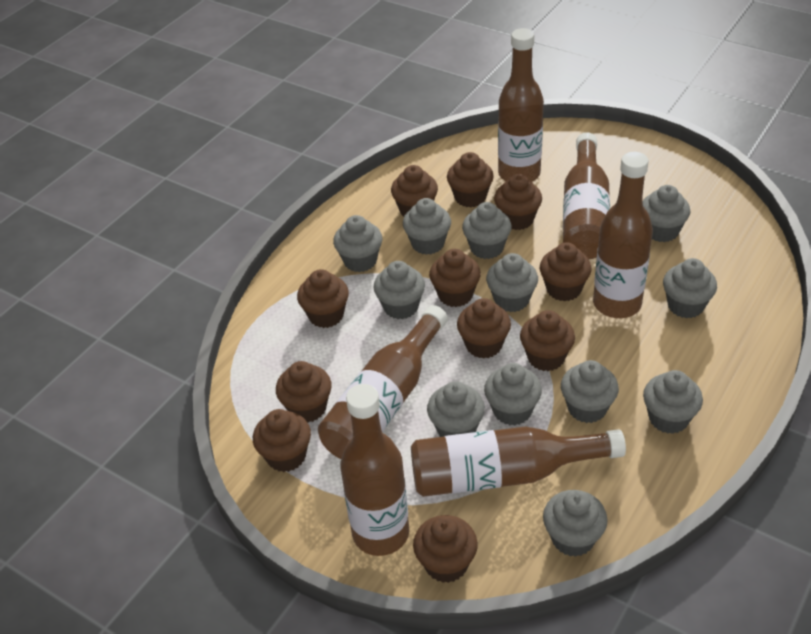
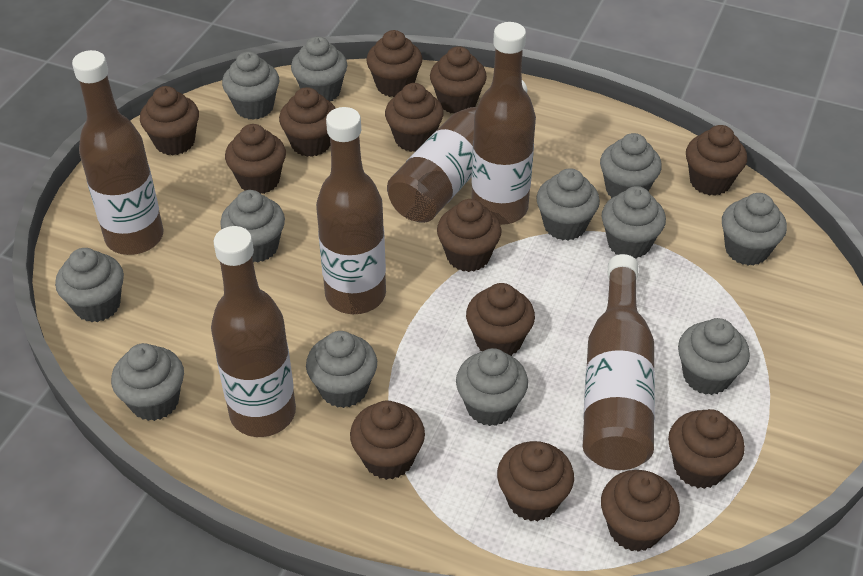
brown cupcake: [253,409,311,472] [276,361,332,423] [297,269,349,328] [391,165,438,216] [413,515,478,583] [429,249,481,307] [447,152,494,208] [457,298,511,359] [494,174,542,230] [520,310,575,371] [540,242,592,301] = 11 -> [140,86,199,156] [225,124,286,194] [279,87,335,157] [350,400,425,480] [366,30,422,97] [385,83,444,152] [430,46,487,113] [437,199,502,272] [466,283,535,356] [497,441,574,521] [601,470,680,552] [668,409,745,489] [686,125,747,196] = 13

